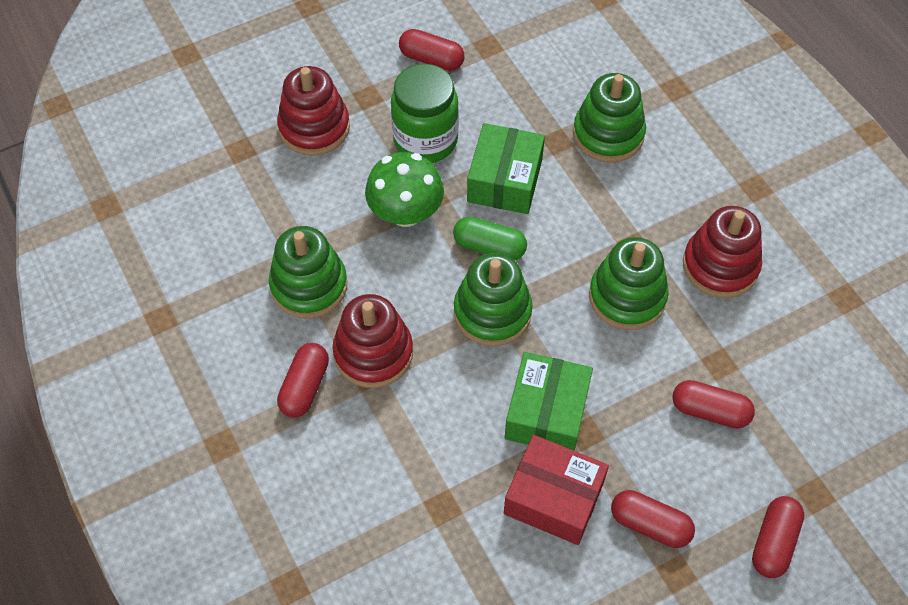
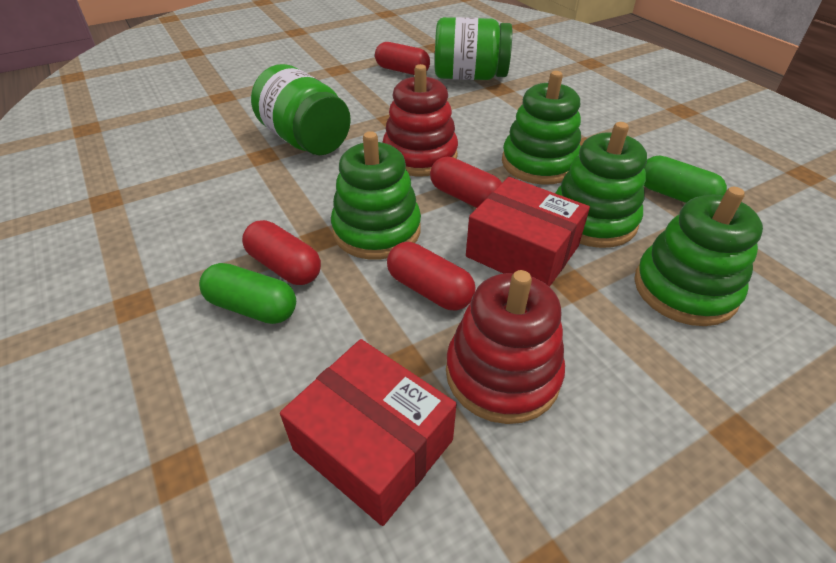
green box: [467,123,545,214] [505,352,593,451] = 2 -> none = 0
green capsule: [453,216,527,260] = 1 -> [199,263,296,324] [644,156,727,203] = 2
green jar: [391,64,459,163] = 1 -> [251,64,351,155] [435,17,512,80] = 2
green mushroom: [365,152,444,227] = 1 -> none = 0
red box: [504,435,609,545] = 1 -> [280,339,457,526] [466,177,590,287] = 2
red capsule: [277,343,329,418] [399,29,464,71] [611,490,695,548] [672,380,755,428] [752,496,804,578] = 5 -> [242,220,321,285] [375,42,430,75] [387,242,476,310] [430,157,502,208] = 4
red stacking toy: [277,66,350,156] [333,294,413,388] [683,206,762,298] = 3 -> [383,64,458,177] [446,270,565,424] = 2

